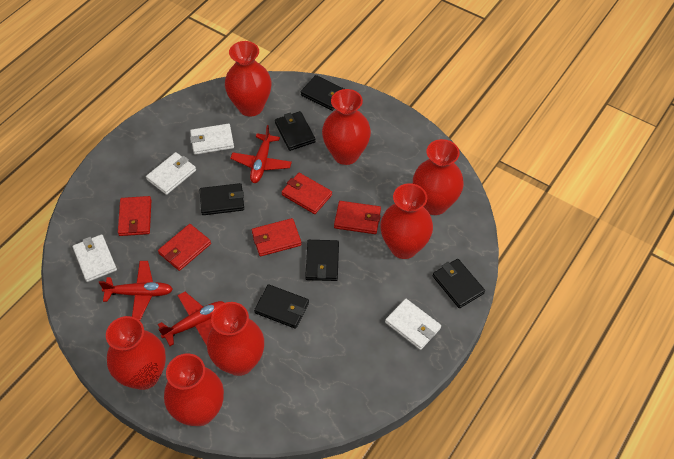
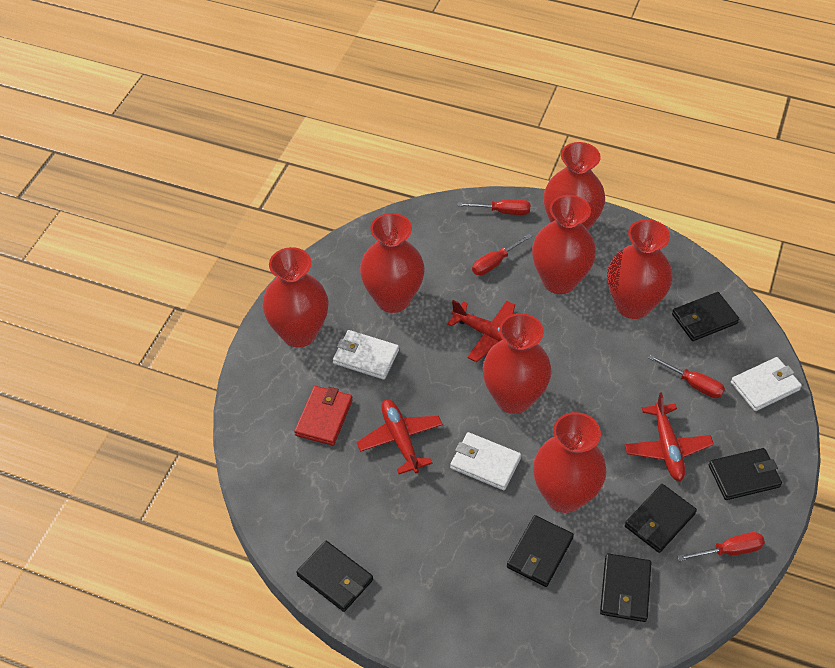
red screwdriver: none = 0 -> [458,199,530,215] [472,234,532,275] [649,355,725,398] [677,532,765,561] = 4
red wallet: [118,196,151,236] [158,224,211,271] [252,218,302,256] [281,173,332,214] [334,201,381,234] = 5 -> [294,386,353,446] = 1
white wallet: [73,234,117,282] [146,152,196,195] [190,124,234,155] [385,299,441,350] = 4 -> [333,330,399,380] [450,432,521,490] [731,357,802,411] = 3

